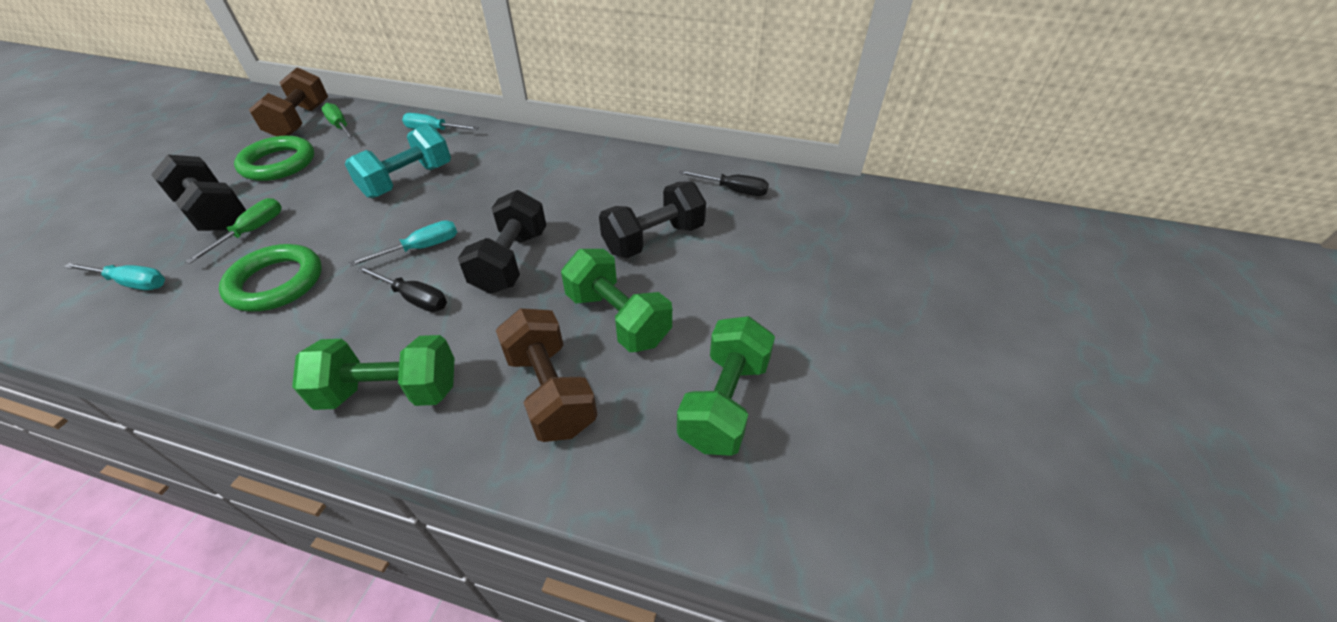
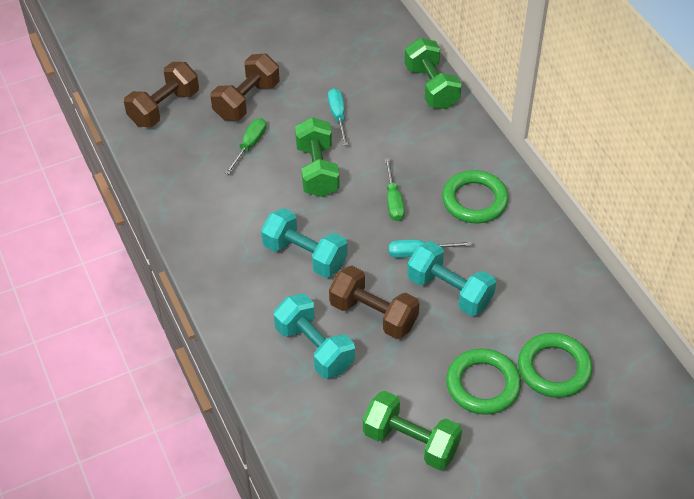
black dumbbell: [151,155,246,231] [458,190,546,294] [599,181,706,258] = 3 -> none = 0
black screwdriver: [357,266,447,312] [679,170,769,196] = 2 -> none = 0
brown dumbbell: [249,67,328,136] [495,308,597,442] = 2 -> [124,62,199,127] [211,54,279,121] [329,266,419,339] = 3
green ring: [219,244,322,312] [234,136,315,181] = 2 -> [442,170,508,224] [446,348,521,415] [518,333,592,398] = 3
turquoise dumbbell: [345,123,451,198] = 1 -> [261,208,348,278] [274,294,355,378] [407,241,496,316] = 3
turquoise screwdriver: [64,263,165,290] [348,220,457,267] [402,113,479,130] = 3 -> [328,88,348,146] [389,240,472,258] = 2

